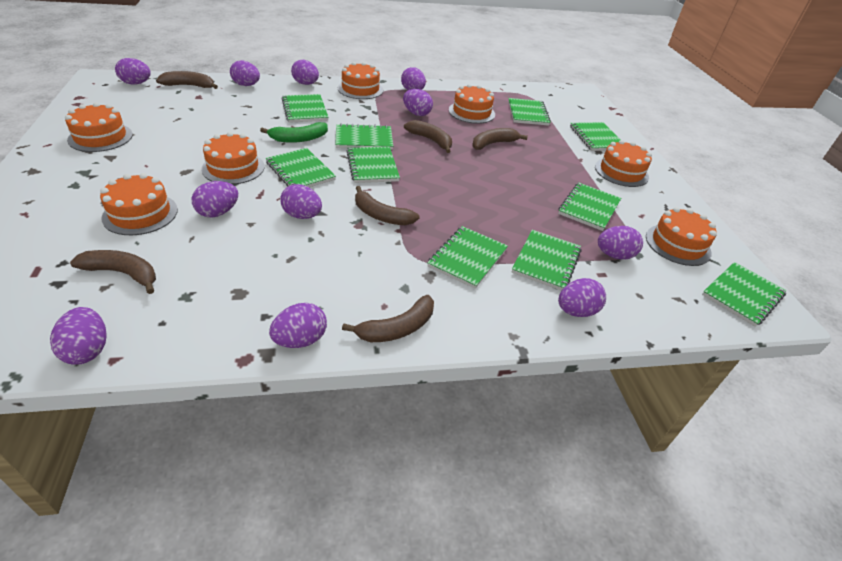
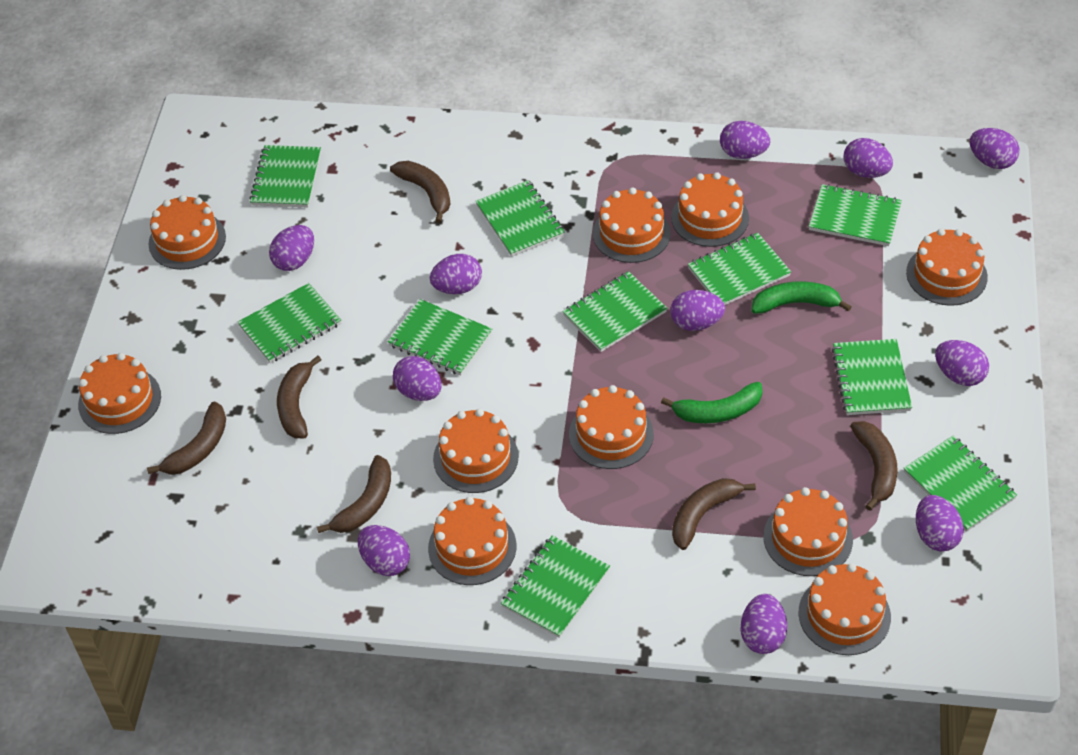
green banana: [260,122,328,143] = 1 -> [661,382,763,423] [751,281,852,314] = 2
orange cake: [65,102,133,152] [100,173,178,235] [201,132,264,184] [338,62,383,99] [449,84,495,124] [595,140,652,187] [646,207,717,266] = 7 -> [78,353,161,434] [148,195,226,270] [428,497,516,585] [433,409,519,493] [569,385,654,469] [593,187,671,263] [671,172,749,247] [763,487,853,576] [799,563,891,655] [906,228,988,306] = 10

